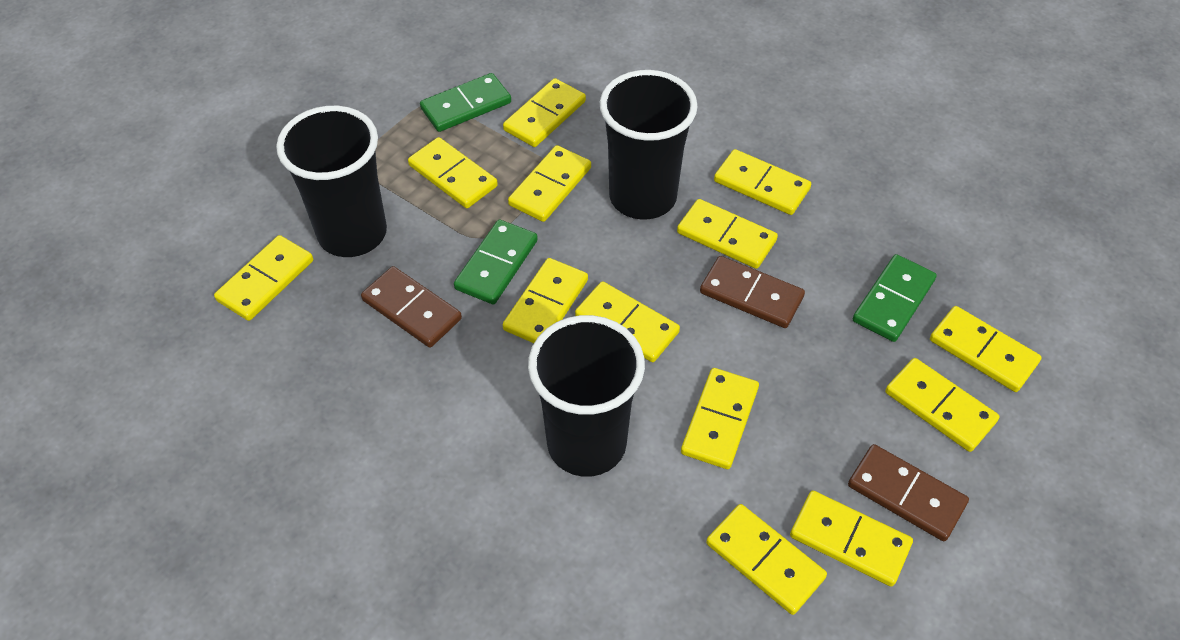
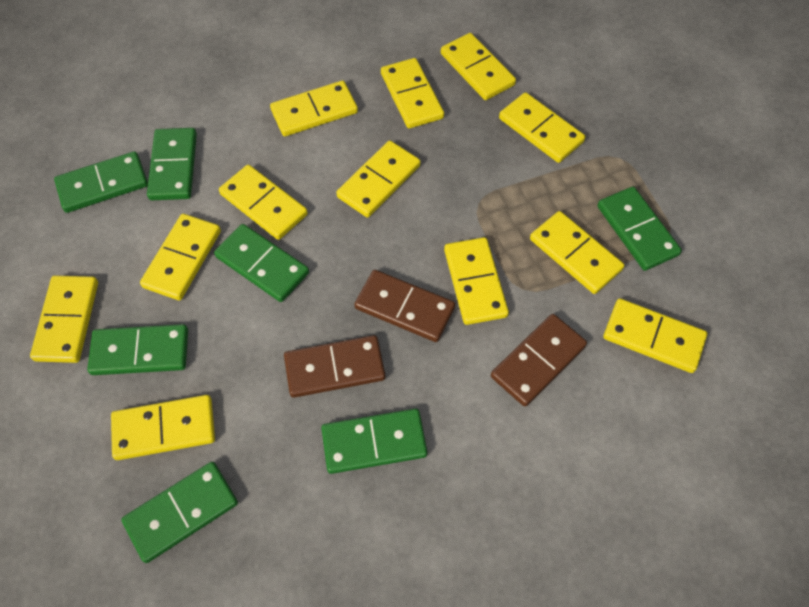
black cup: [276,106,387,257] [528,315,645,477] [600,70,698,220] = 3 -> none = 0
green domino: [420,73,511,132] [454,220,538,304] [853,254,937,342] = 3 -> [54,151,148,213] [87,324,188,375] [121,462,238,563] [147,128,197,200] [214,224,309,302] [321,409,427,474] [597,187,682,271] = 7
yellow domino: [214,235,313,321] [408,137,498,208] [503,78,586,147] [503,258,588,343] [508,145,591,222] [575,281,680,362] [677,199,778,269] [681,368,759,469] [706,504,827,615] [714,149,811,215] [790,491,913,587] [885,358,1000,452] [930,306,1042,392] = 13 -> [30,275,98,363] [111,395,215,460] [140,214,221,300] [219,165,308,240] [270,81,358,136] [336,141,420,218] [381,58,444,129] [441,33,516,100] [444,237,509,325] [499,92,585,163] [530,211,624,294] [603,298,707,373] = 12

